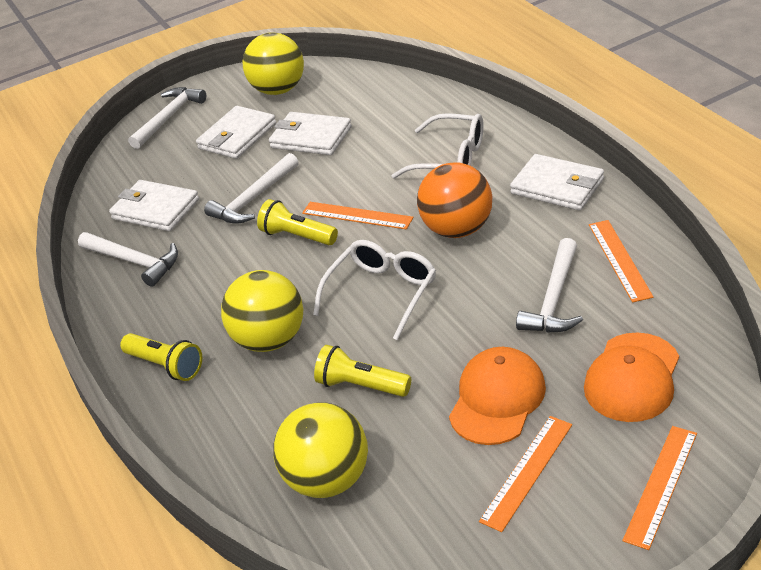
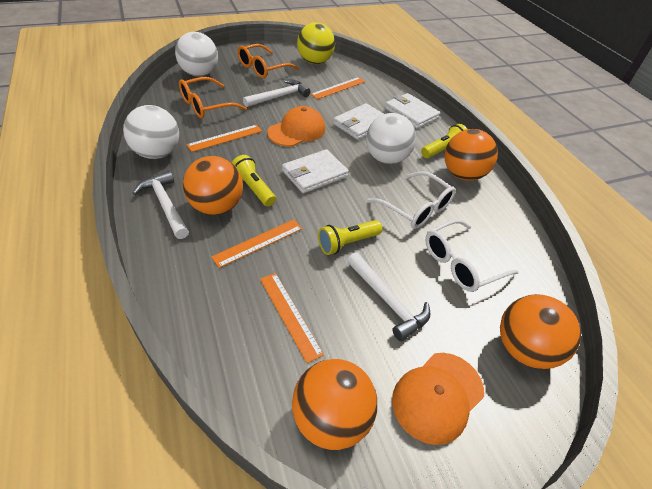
orange ball: [417,162,492,238] = 1 -> [183,156,243,215] [292,359,377,450] [445,129,498,181] [500,294,581,369] = 4
orange glasses: none = 0 -> [179,77,247,118] [237,44,299,78] = 2
white ball: none = 0 -> [123,105,179,159] [175,32,218,77] [366,113,416,164] = 3
white hammer: [78,232,178,287] [128,87,206,149] [204,153,299,224] [516,238,583,333] = 4 -> [133,171,189,239] [243,79,311,107] [347,252,430,341] = 3
white wallet: [109,180,199,231] [196,106,276,159] [269,112,352,155] [510,154,604,211] = 4 -> [282,149,349,193] [333,103,384,140] [385,93,440,129] = 3
yellow ball: [221,270,303,352] [243,32,304,95] [273,403,368,498] = 3 -> [297,22,335,64] = 1

